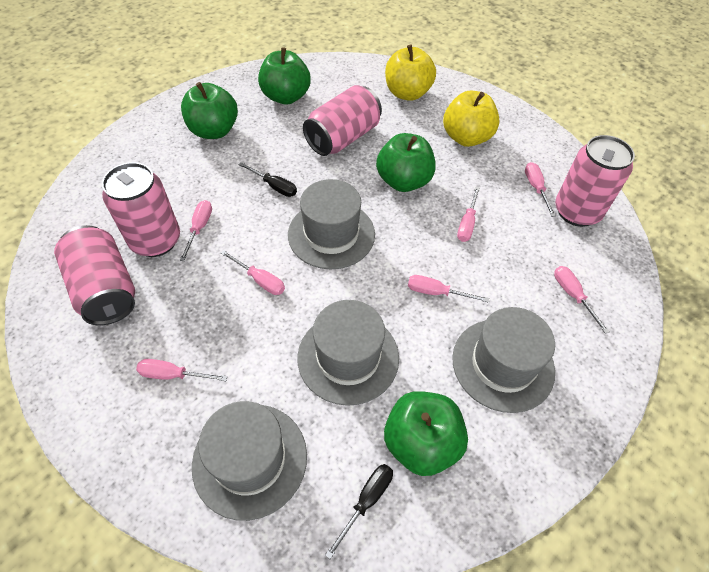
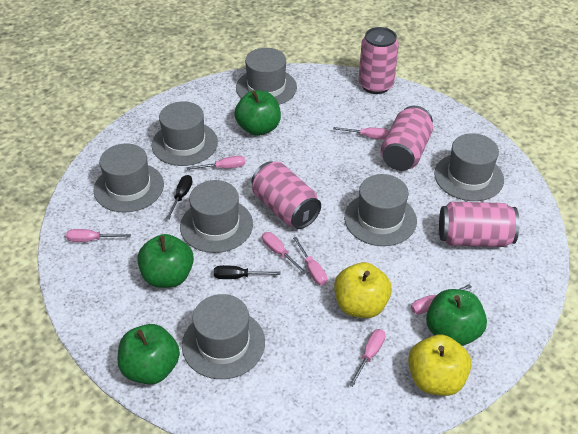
grey hat: [192,401,307,521] [288,179,375,269] [297,300,399,406] [452,307,555,413] = 4 -> [93,143,164,212] [152,101,218,166] [180,180,253,253] [182,294,265,379] [236,48,297,105] [344,174,417,246] [434,133,504,201] = 7

